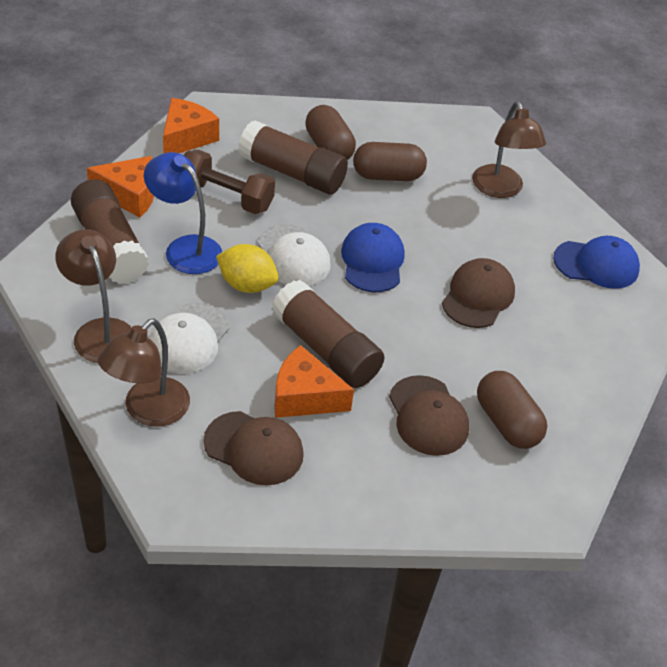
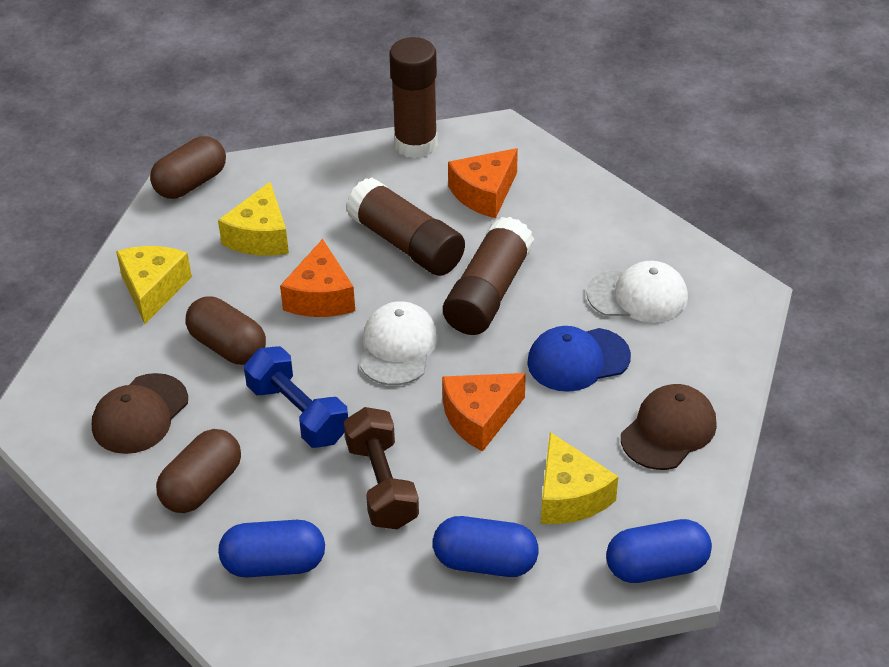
blue cap: [341,223,405,292] [553,236,640,289] = 2 -> [527,326,631,392] = 1
blue capsule: none = 0 -> [218,520,325,577] [433,516,539,577] [606,519,712,583] = 3
blue dumbbell: none = 0 -> [244,346,348,448] = 1
blue lamp: [144,152,222,274] = 1 -> none = 0
brown cap: [203,411,304,486] [389,375,469,456] [442,258,515,328] = 3 -> [92,373,188,454] [621,384,717,470] = 2
brown lamp: [56,229,132,363] [98,318,190,427] [472,101,546,198] = 3 -> none = 0
yellow cheese: none = 0 -> [116,246,192,324] [218,182,289,256] [541,432,618,524] = 3
yellow lemon: [216,244,279,293] = 1 -> none = 0

